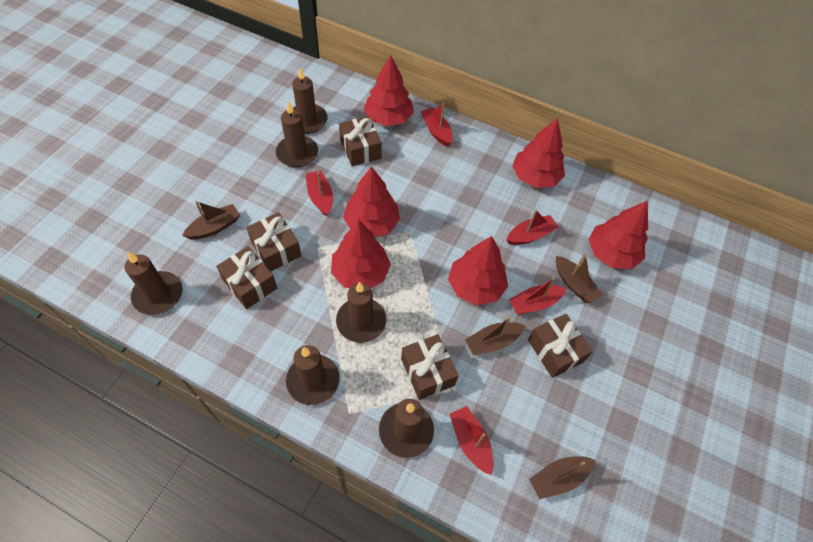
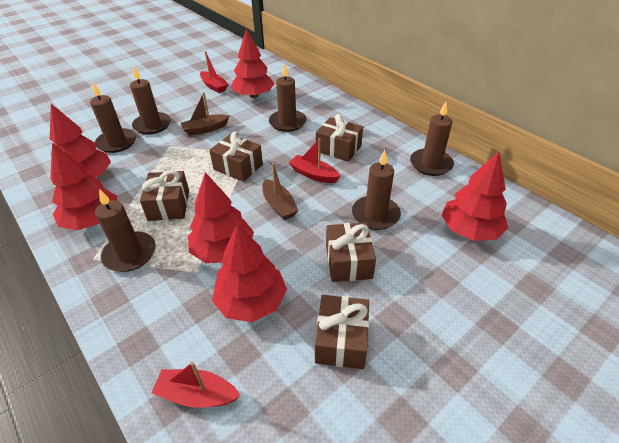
brown boat: [182,201,240,240] [465,316,525,355] [529,456,596,499] [556,254,603,303] = 4 -> [181,92,229,136] [262,163,299,220] = 2
red boat: [306,170,333,216] [420,103,453,147] [450,406,494,475] [506,209,559,245] [509,276,567,315] = 5 -> [151,361,240,408] [200,51,228,93] [289,138,340,183] = 3

